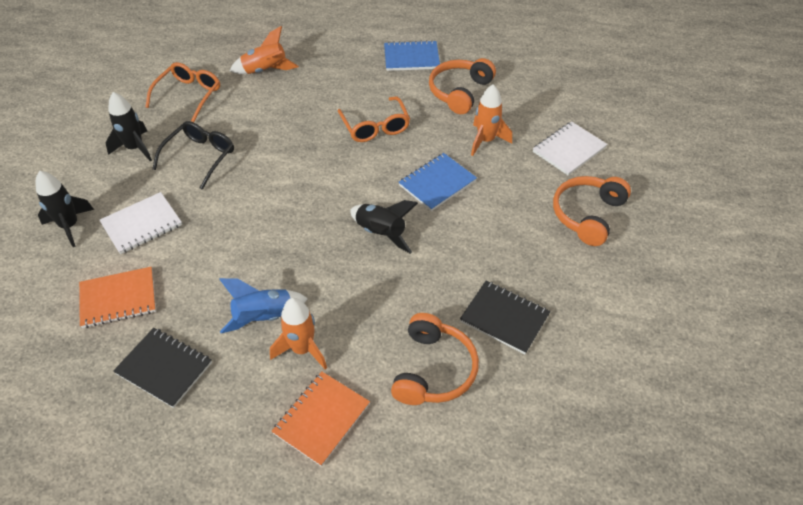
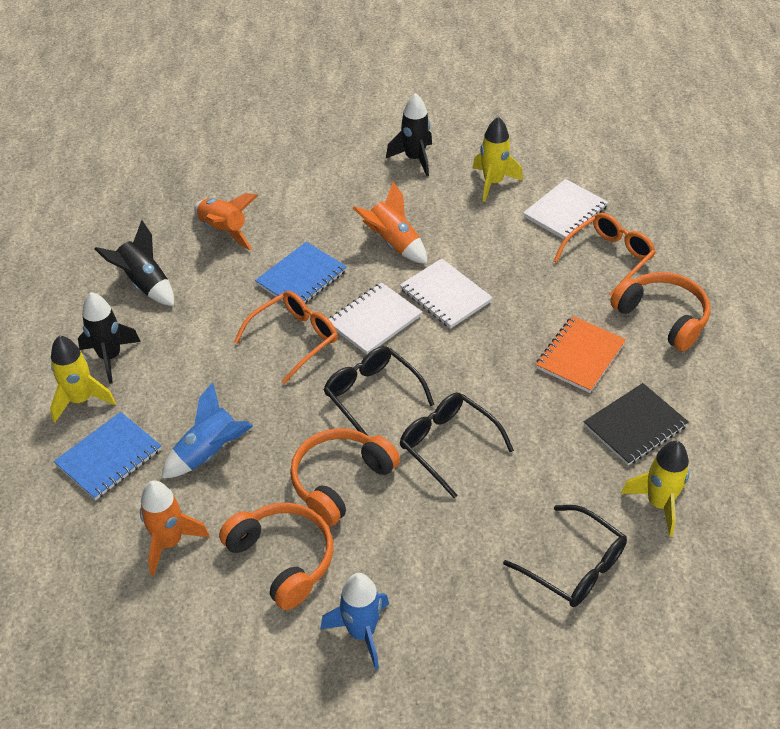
black glasses: [152,121,234,190] = 1 -> [324,346,435,436] [400,393,514,498] [503,505,627,607] = 3
black notebook: [113,328,212,408] [460,281,550,354] = 2 -> [584,383,689,465] = 1
blue rocket: [219,278,308,333] = 1 -> [161,382,253,478] [320,573,389,670] = 2
orange notebook: [79,267,156,328] [271,372,370,467] = 2 -> [536,316,626,393] = 1
white notebook: [100,192,182,254] [533,121,607,175] = 2 -> [329,282,422,355] [400,258,493,329] [523,179,609,239] = 3
yellow rocket: none = 0 -> [50,336,116,423] [472,117,523,202] [621,441,690,537] = 3

